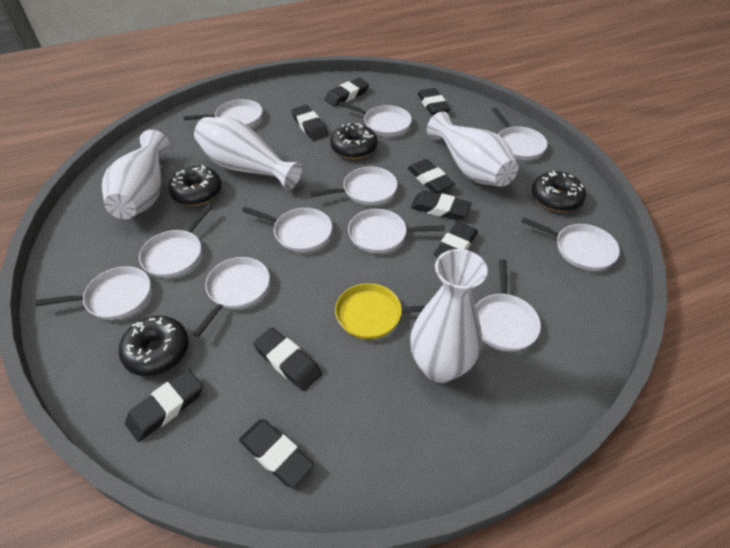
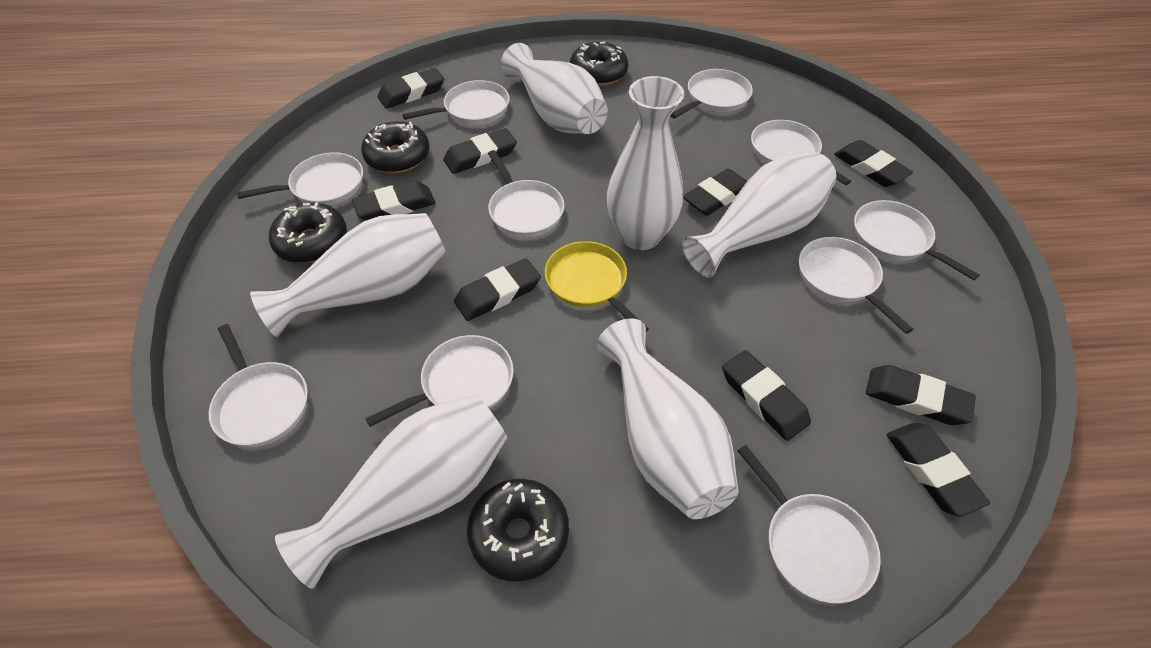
white pan: [35,266,151,320] [139,204,212,278] [183,99,263,127] [193,257,270,337] [242,207,332,252] [310,167,398,205] [339,102,412,136] [348,209,445,253] [475,259,541,352] [492,107,548,160] [521,217,620,271] = 11 -> [209,324,308,447] [237,152,363,205] [365,335,514,427] [402,80,510,125] [488,150,564,237] [670,69,753,119] [738,445,881,604] [751,120,851,185] [799,237,913,334] [854,200,980,280] = 10
white vase: [102,130,170,219] [194,117,303,191] [410,249,488,383] [427,112,519,187] = 4 -> [250,213,446,337] [275,395,507,589] [501,43,608,134] [597,318,739,519] [607,76,684,250] [682,152,837,278] = 6

